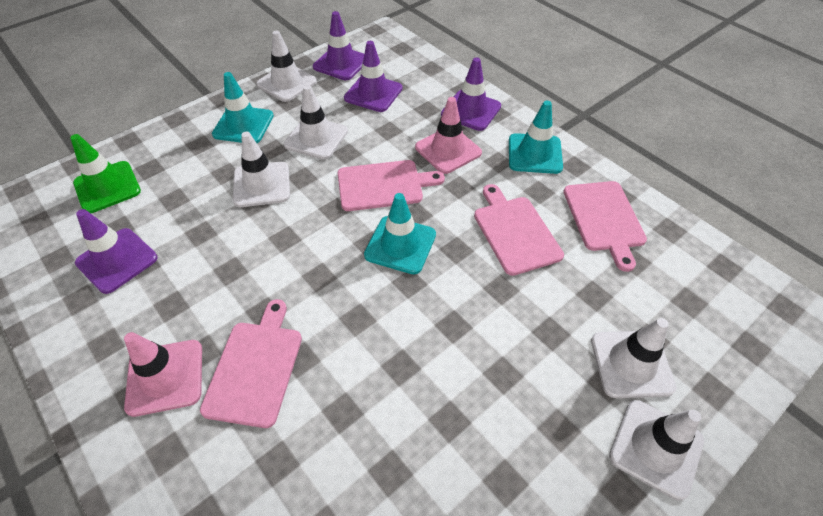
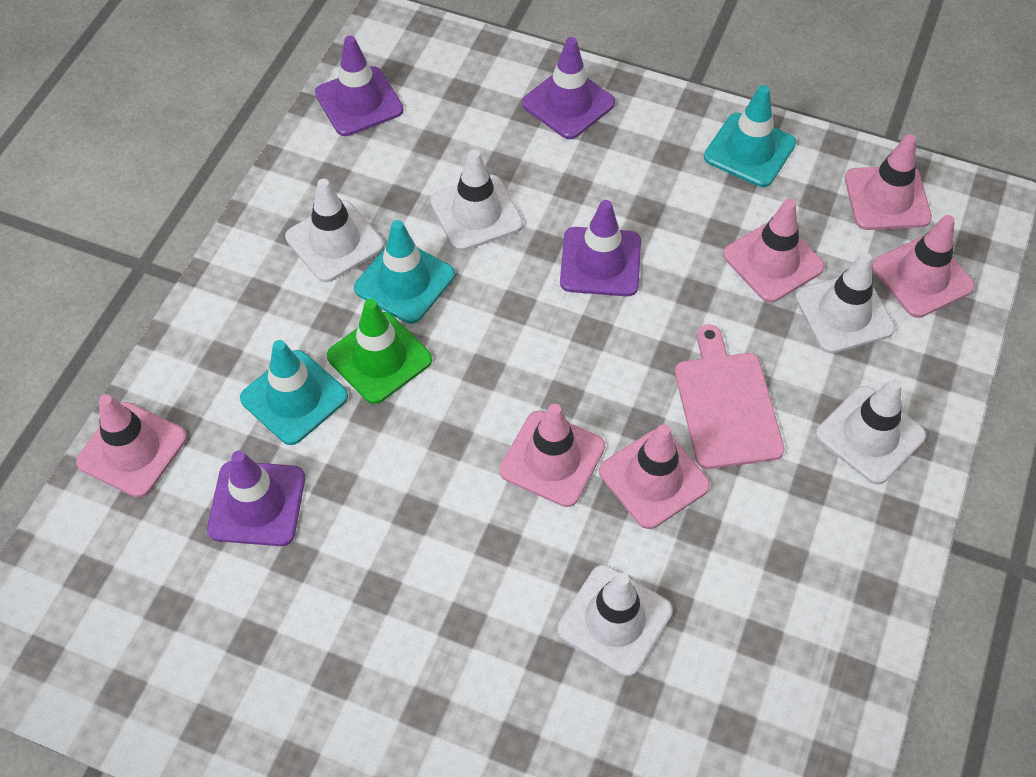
pink cutting board: [200,299,302,428] [338,160,445,211] [474,184,564,276] [563,181,647,272] = 4 -> [675,325,785,469] = 1
pink traffic cone: [124,332,202,417] [415,97,482,174] = 2 -> [76,394,187,498] [499,404,605,507] [599,424,710,529] [723,199,825,302] [845,134,932,230] [872,215,975,318] = 6

